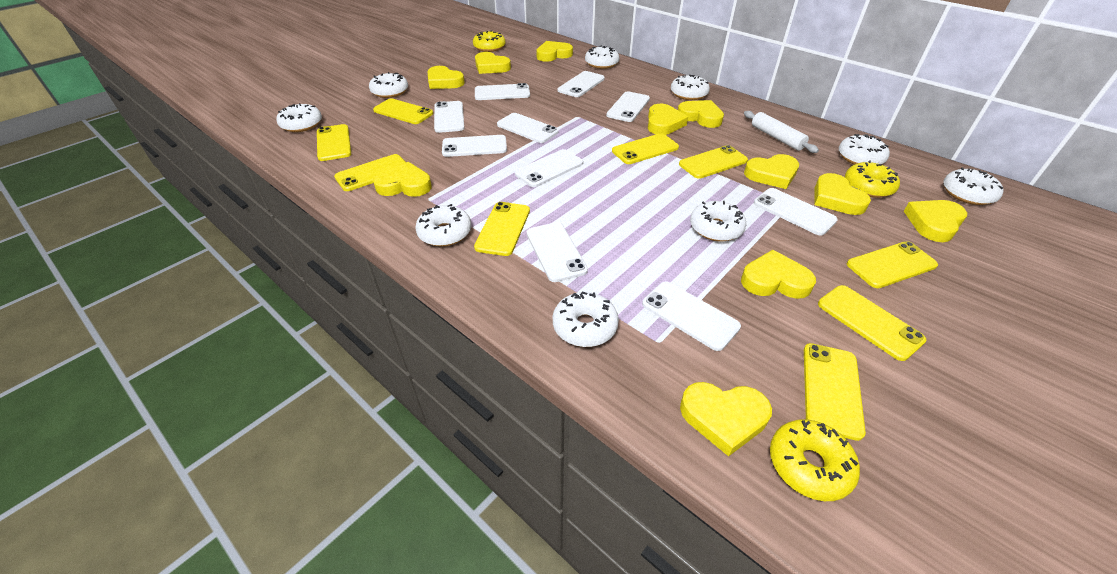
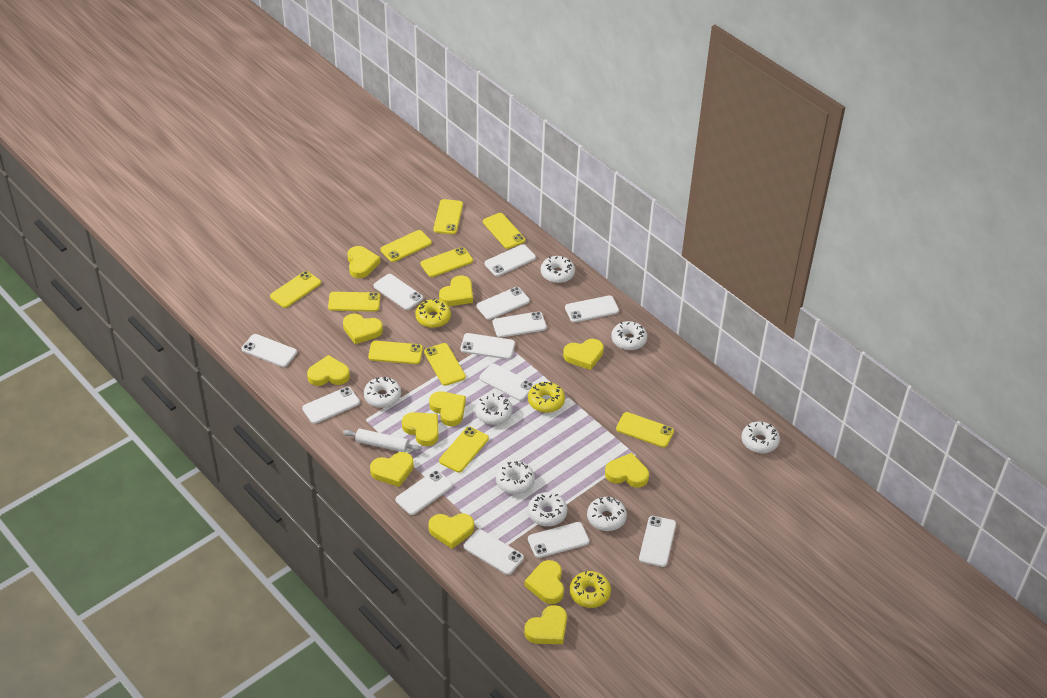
white donut: [276,103,322,132] [369,72,408,98] [415,204,471,247] [553,291,619,347] [585,46,620,69] [671,75,710,100] [690,201,746,241] [839,134,890,165] [943,167,1004,205] = 9 -> [364,377,401,408] [475,394,513,425] [496,461,535,494] [528,492,567,526] [541,256,575,283] [587,497,627,531] [611,321,647,350] [741,421,780,453] = 8
white phone: [434,101,464,133] [442,135,507,157] [475,83,530,100] [497,113,559,143] [515,149,583,187] [527,222,588,282] [558,71,605,97] [606,91,650,122] [642,281,741,351] [754,188,838,236] = 10 -> [242,334,297,367] [302,387,360,424] [374,274,423,310] [395,470,453,515] [460,333,515,359] [464,529,524,575] [477,287,530,320] [479,363,534,401] [485,244,536,276] [492,312,547,338] [528,522,589,558] [565,295,619,322] [639,516,676,567] = 13
yellow heart: [373,162,432,197] [427,66,465,89] [475,52,511,74] [536,41,573,62] [648,104,688,135] [678,100,724,128] [680,382,772,457] [741,250,816,299] [744,154,799,189] [814,173,871,215] [904,200,967,242] = 11 -> [307,355,350,386] [343,314,383,344] [347,246,381,278] [370,452,414,487] [402,412,439,446] [428,513,474,549] [429,391,466,426] [439,275,473,306] [524,560,564,604] [524,605,567,644] [563,339,604,370] [605,453,649,488] = 12
yellow phone: [317,124,351,161] [334,154,406,191] [373,98,433,124] [474,202,530,256] [612,133,679,164] [679,145,748,179] [804,343,866,441] [818,285,926,361] [847,241,938,288] = 9 -> [270,271,321,308] [328,292,380,312] [368,341,423,364] [380,230,432,262] [421,247,473,277] [424,343,466,386] [433,199,463,234] [439,427,489,473] [483,213,525,249] [616,412,674,448] = 10

